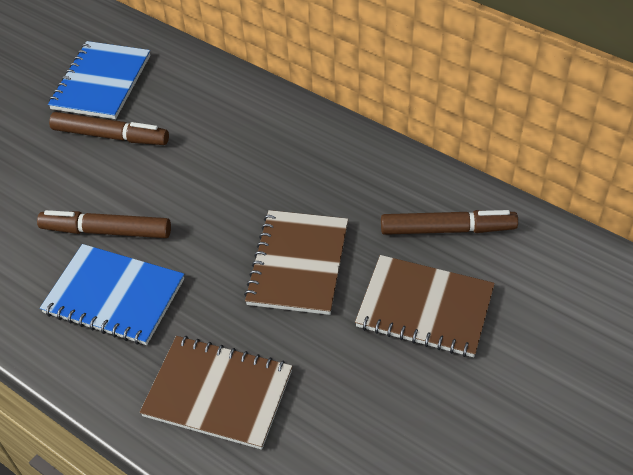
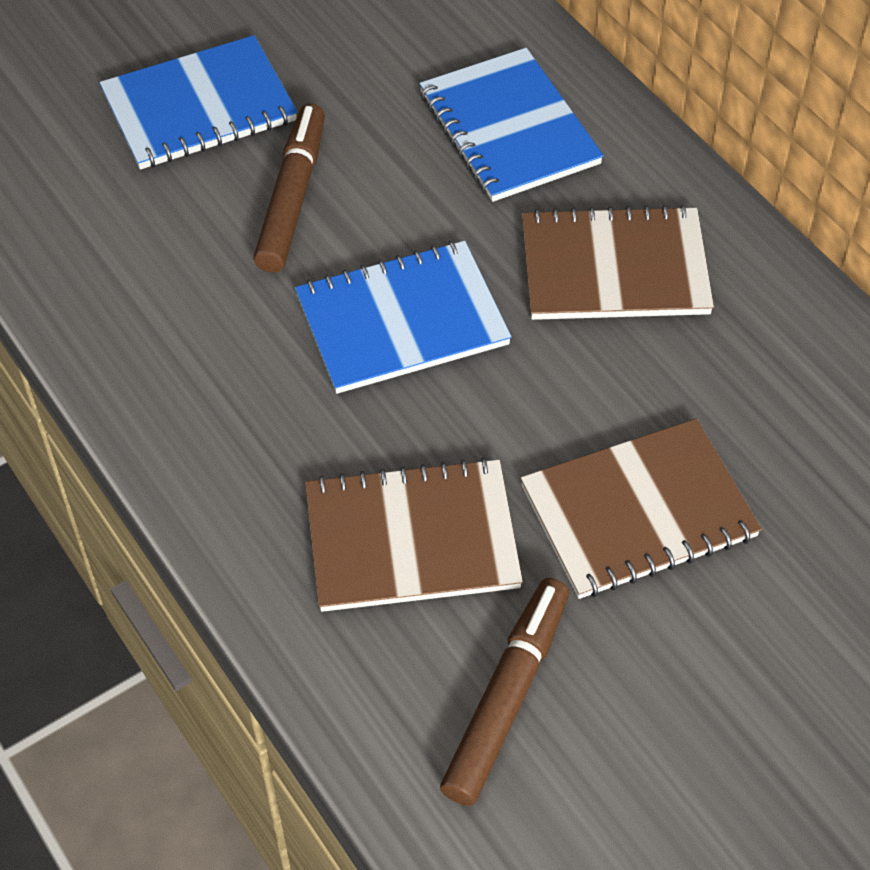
blue notebook: [40,244,184,345] [48,41,150,119] = 2 -> [99,35,298,169] [295,241,512,394] [419,48,604,202] = 3
brown marker: [37,210,171,238] [49,112,169,145] [381,210,518,235] = 3 -> [253,104,325,273] [440,578,569,806] = 2

